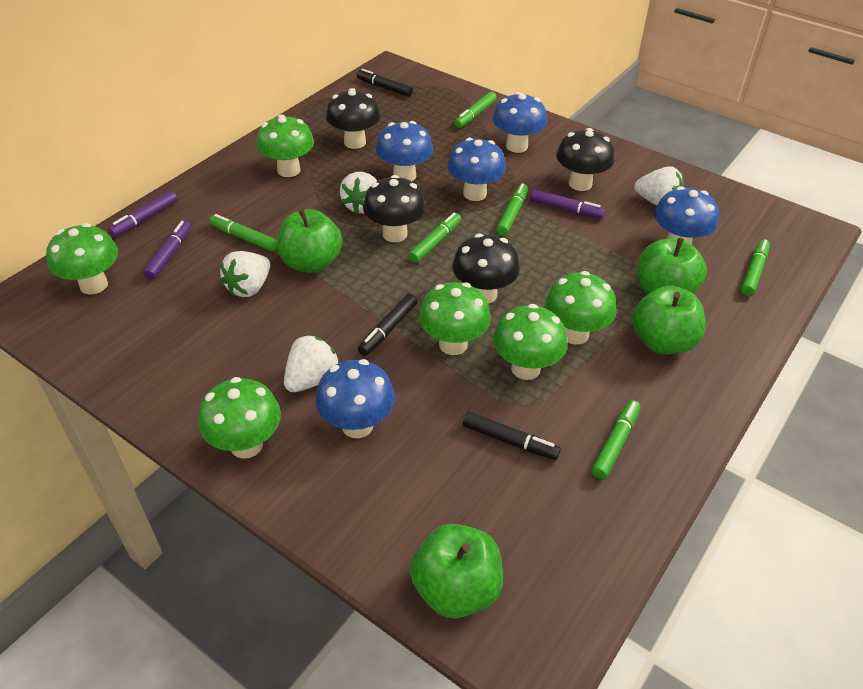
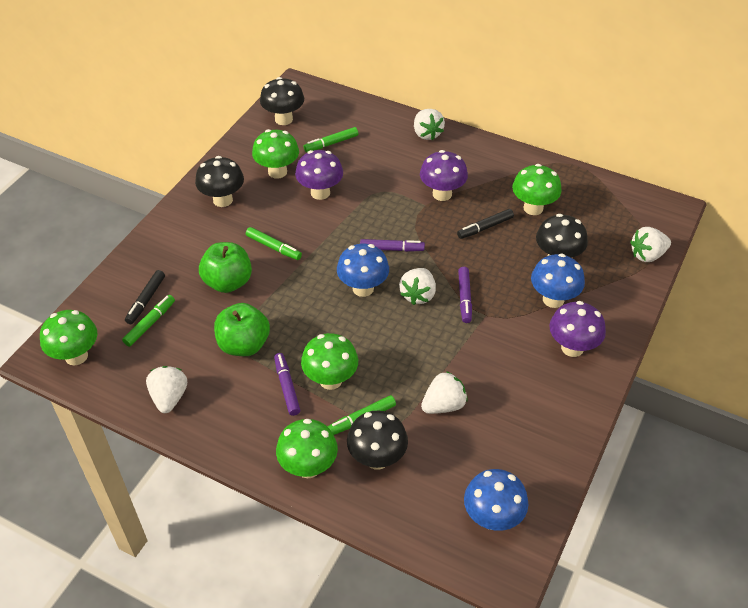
black marker: [357,69,413,97] [358,294,417,356] [463,412,561,460] = 3 -> [125,270,165,324] [457,209,514,239] = 2
blue mushroom: [315,359,395,438] [376,121,433,181] [447,138,506,201] [492,92,547,153] [654,186,719,244] = 5 -> [337,244,389,297] [464,469,528,531] [531,254,585,308] = 3
green apple: [277,209,342,273] [410,524,503,618] [632,286,705,354] [638,237,707,295] = 4 -> [199,242,252,293] [214,303,270,356] = 2
green marker: [209,214,277,251] [408,213,461,263] [454,92,497,128] [496,183,528,235] [591,400,640,479] [741,240,770,296] = 6 -> [122,295,175,347] [246,227,302,260] [303,127,358,152] [327,395,396,435] = 4
green mushroom: [46,223,118,295] [198,377,281,459] [256,114,314,177] [419,282,491,355] [493,304,567,380] [545,271,616,345] = 6 -> [40,310,97,365] [252,129,299,179] [276,419,338,478] [301,333,358,390] [512,164,562,215] = 5
purple mushroom: none = 0 -> [295,150,343,200] [420,150,468,201] [549,301,606,357] = 3
white strawberry: [220,251,270,297] [284,335,340,392] [340,172,377,214] [634,166,684,206] = 4 -> [146,366,187,413] [399,268,436,305] [414,109,445,140] [421,371,468,414] [630,227,671,262] = 5

